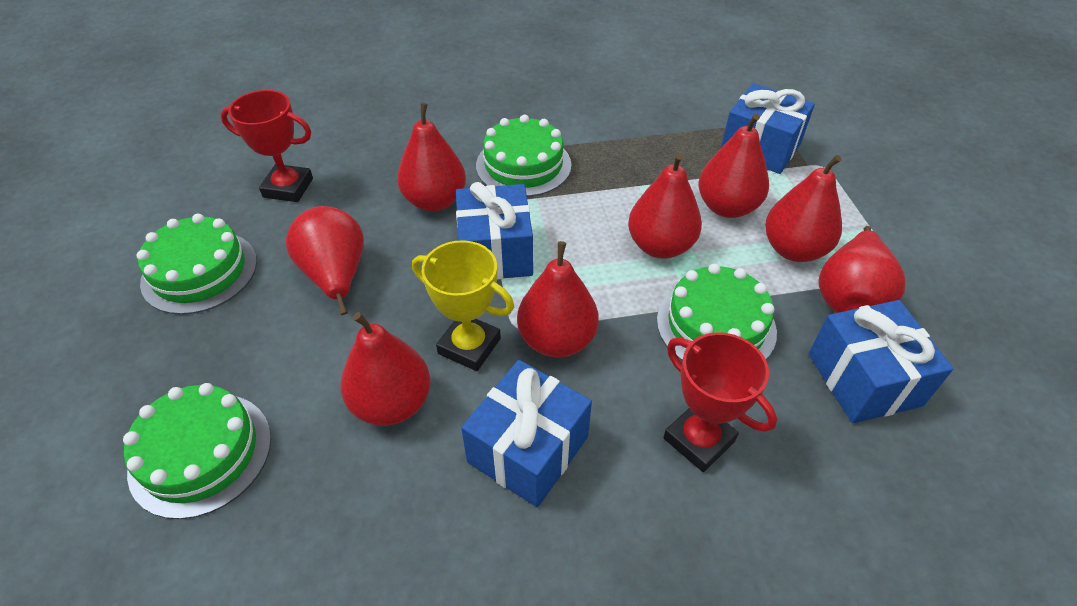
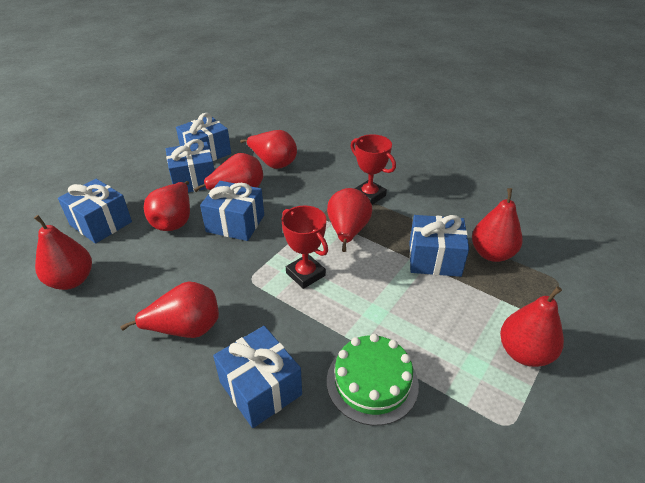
blue gift: [456,182,533,279] [461,360,592,507] [721,83,815,174] [808,300,953,423] = 4 -> [58,179,132,244] [166,139,215,192] [176,113,231,161] [200,181,264,241] [213,326,302,428] [409,215,469,277] = 6
green cake: [123,383,271,519] [136,214,257,315] [476,115,571,197] [657,264,777,361] = 4 -> [327,334,419,426] = 1
yellow trophy: [412,240,514,371] = 1 -> none = 0

